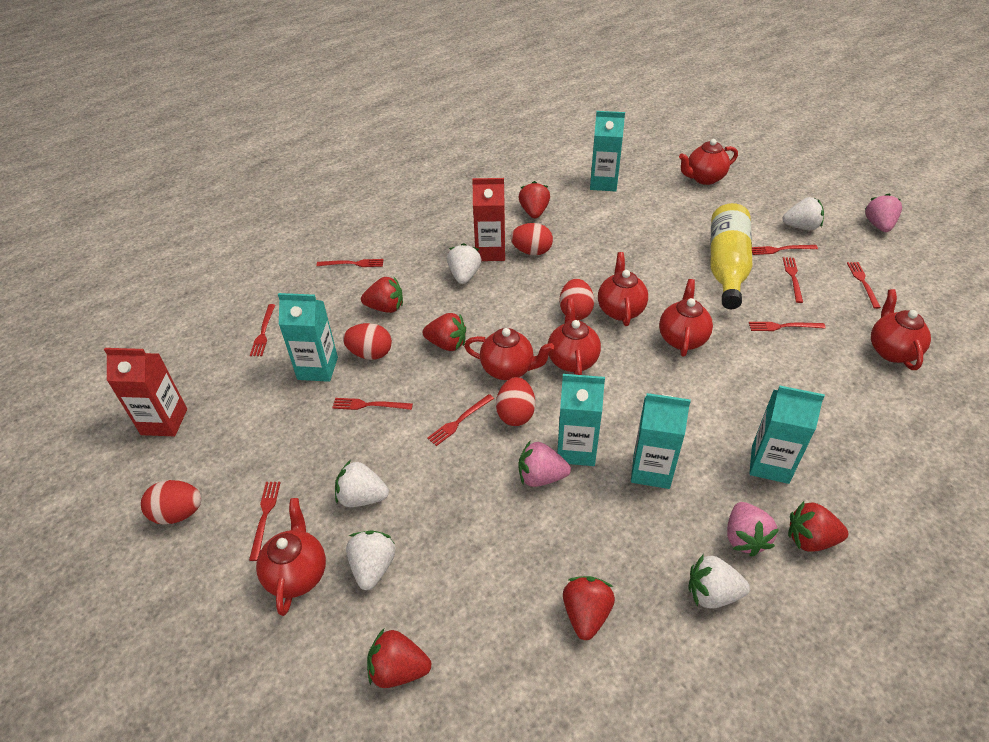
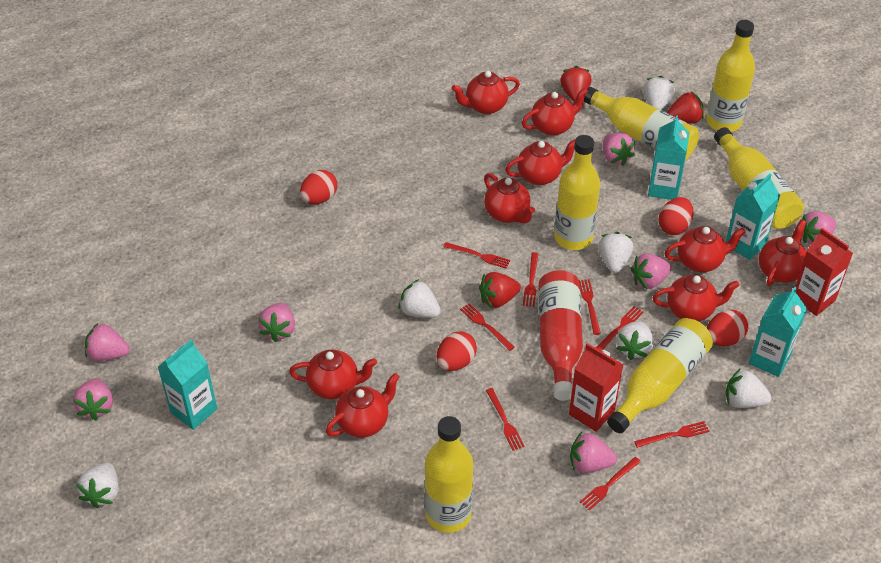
pink strawberry: [519,440,571,487] [727,502,779,557] [865,193,902,232] = 3 -> [73,378,113,420] [85,322,130,361] [258,303,295,342] [570,432,617,473] [603,133,635,166] [631,253,672,289] [802,211,836,244] = 7
red bottle: none = 0 -> [538,270,583,401] = 1
red egg: [141,480,202,525] [343,323,392,360] [496,377,535,426] [510,223,553,255] [560,279,594,320] = 5 -> [300,170,337,204] [436,331,477,371] [659,197,694,235] [707,310,748,346] = 4
red fork: [249,482,281,561] [250,304,275,356] [317,259,384,267] [332,398,413,410] [427,394,494,446] [749,322,826,331] [752,245,818,255] [783,257,803,303] [847,262,881,309] = 9 -> [443,242,510,268] [460,303,515,351] [486,388,525,451] [523,252,538,307] [579,279,601,335] [580,457,641,511] [596,306,644,351] [634,421,709,448] = 8
red strawberry: [361,277,403,313] [367,629,431,688] [423,313,466,351] [519,181,550,219] [563,576,615,640] [788,501,848,552] = 6 -> [479,272,521,308] [560,66,591,102] [667,92,704,124] = 3
red teapot: [256,498,326,616] [464,328,554,380] [548,299,601,375] [598,252,648,326] [659,279,713,357] [679,139,738,185] [871,289,931,370] = 7 -> [289,350,377,399] [326,373,399,438] [452,71,520,114] [484,173,535,224] [505,139,575,185] [522,87,588,136] [652,274,739,321] [665,226,746,272] [759,219,807,286] = 9
turquoise carton: [278,293,338,382] [557,374,605,466] [590,111,625,191] [631,393,691,489] [749,386,825,484] = 5 -> [158,340,217,430] [648,115,689,200] [726,173,780,260] [749,287,807,377] = 4
white strawberry: [335,460,389,507] [346,531,395,590] [447,243,481,284] [689,554,750,609] [782,197,824,231] = 5 -> [76,463,118,508] [399,279,441,318] [598,232,633,273] [616,321,654,360] [643,76,675,110] [726,368,771,408] = 6
yellow bottle: [711,203,752,309] = 1 -> [425,416,473,533] [554,135,600,250] [584,87,699,160] [607,318,713,433] [706,20,755,132] [714,127,804,229] = 6

